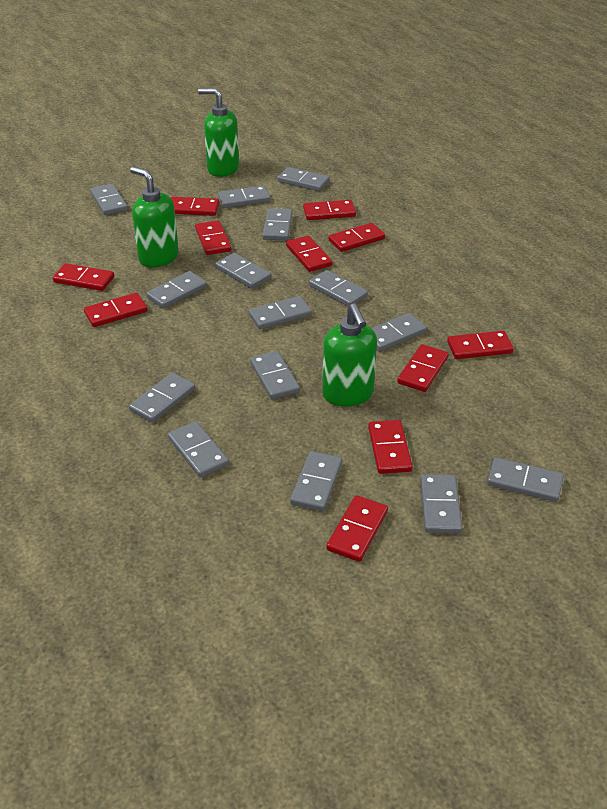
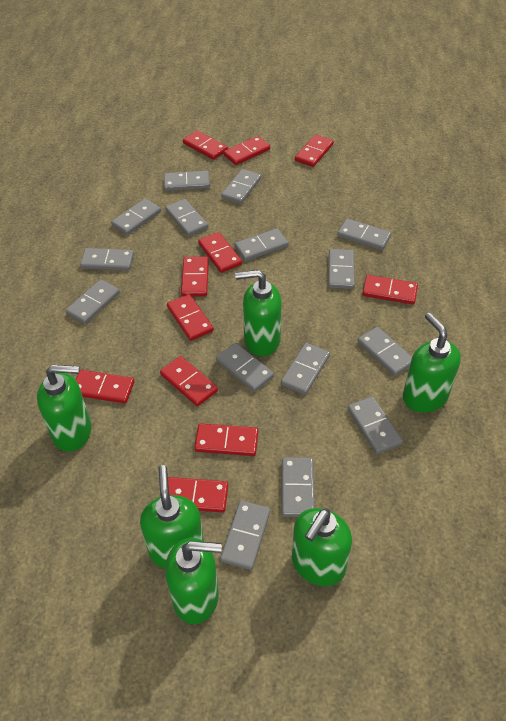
green soap dispenser: [130,167,179,267] [198,88,239,177] [322,303,377,407] = 3 -> [37,365,91,452] [140,465,204,568] [165,537,222,624] [235,270,282,356] [292,508,352,586] [403,312,461,413] = 6

